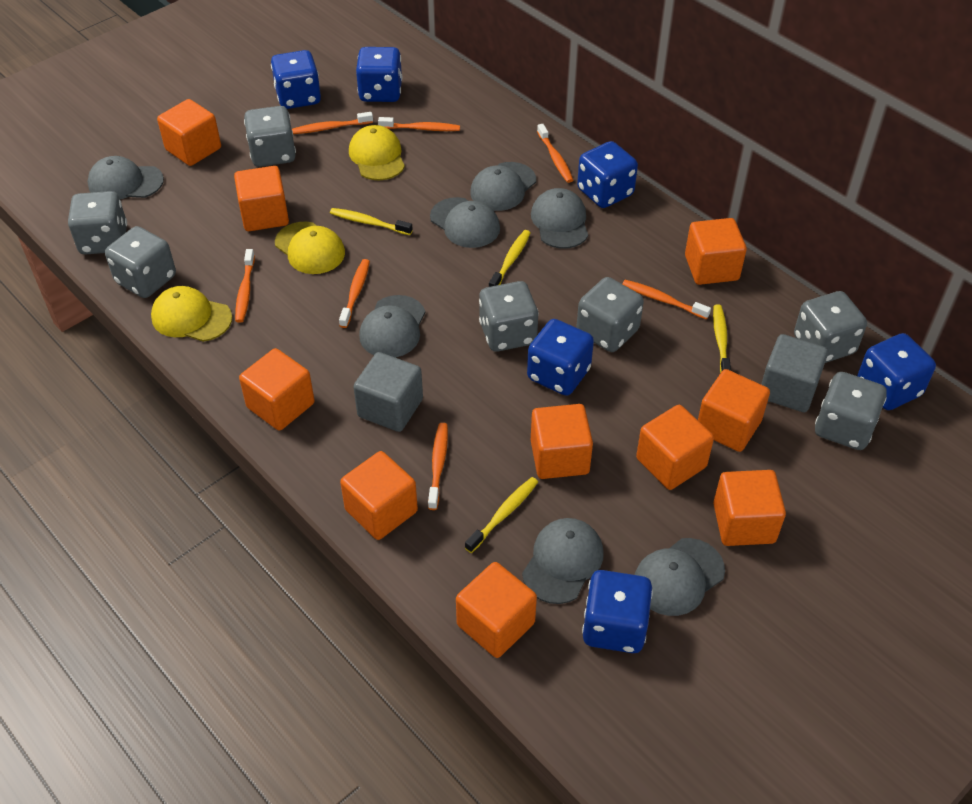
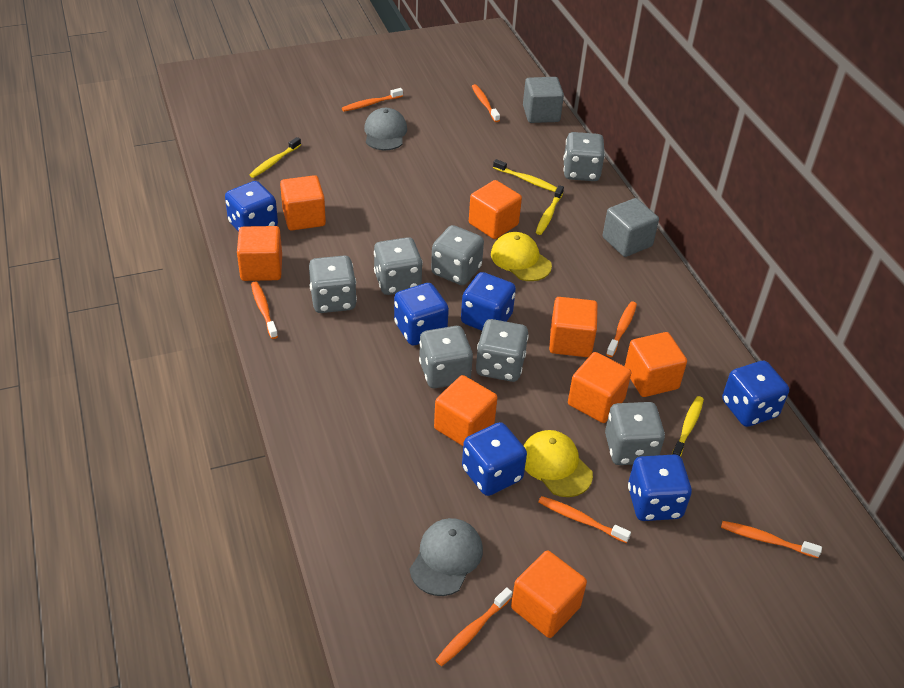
grey cap: [88,156,164,199] [359,295,425,357] [430,197,500,248] [470,162,536,211] [522,518,604,604] [531,188,588,249] [635,538,725,616] = 7 -> [364,108,407,150] [410,518,483,596] = 2
orange cube: [157,99,221,166] [234,166,289,231] [239,348,315,431] [340,451,418,540] [456,562,537,658] [531,404,593,479] [636,405,714,490] [685,218,747,285] [698,369,770,452] [713,470,786,546] = 10 -> [237,226,282,281] [280,175,326,231] [434,375,497,446] [469,180,522,239] [511,551,587,638] [549,297,598,357] [568,352,631,423] [625,332,687,397] = 8
yellow cap: [151,286,232,342] [275,222,345,274] [349,125,405,181] = 3 -> [491,232,552,281] [524,430,593,497] = 2

